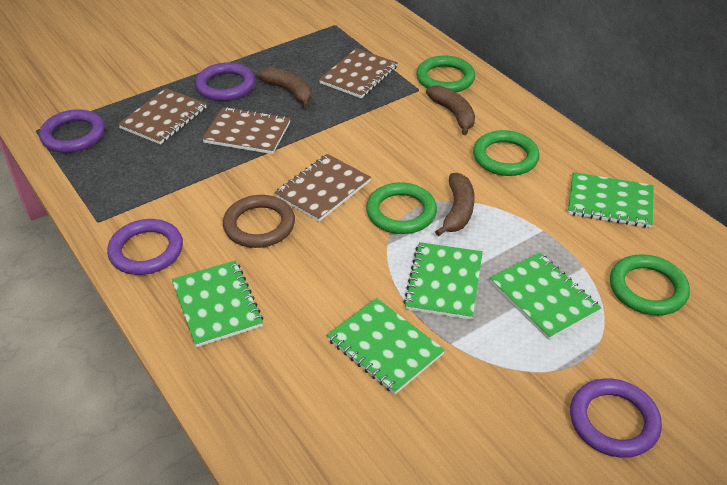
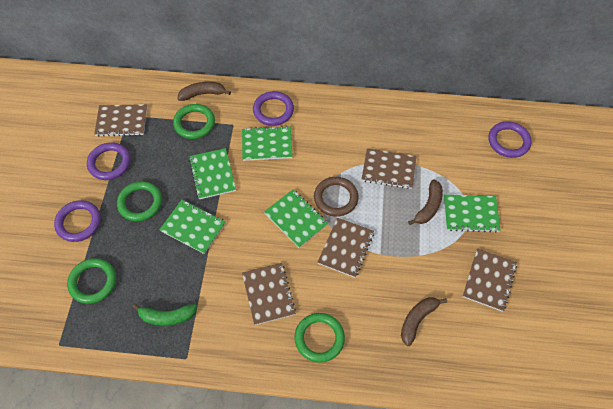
brown notebook: [118,88,207,145] [202,107,291,154] [274,154,371,222] [319,48,398,99] = 4 -> [94,104,147,136] [242,263,296,325] [317,218,374,278] [362,148,416,189] [463,248,517,312] = 5
green banana: none = 0 -> [132,304,197,326] = 1

